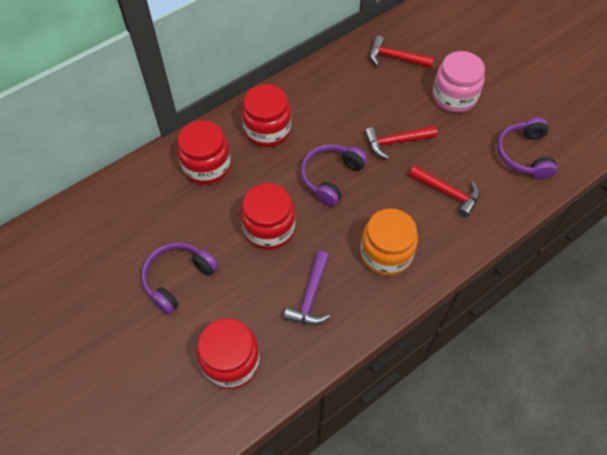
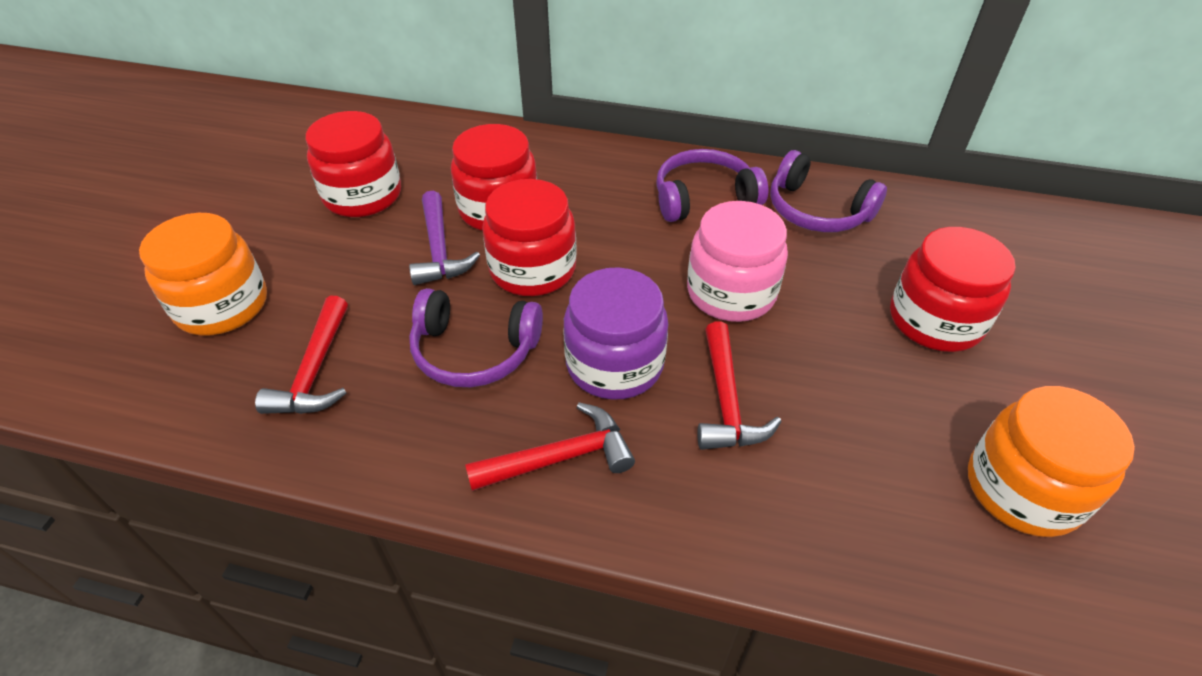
orange jar: [360,208,418,276] = 1 -> [139,213,267,335] [968,386,1135,537] = 2
purple jar: none = 0 -> [564,267,668,400] = 1

